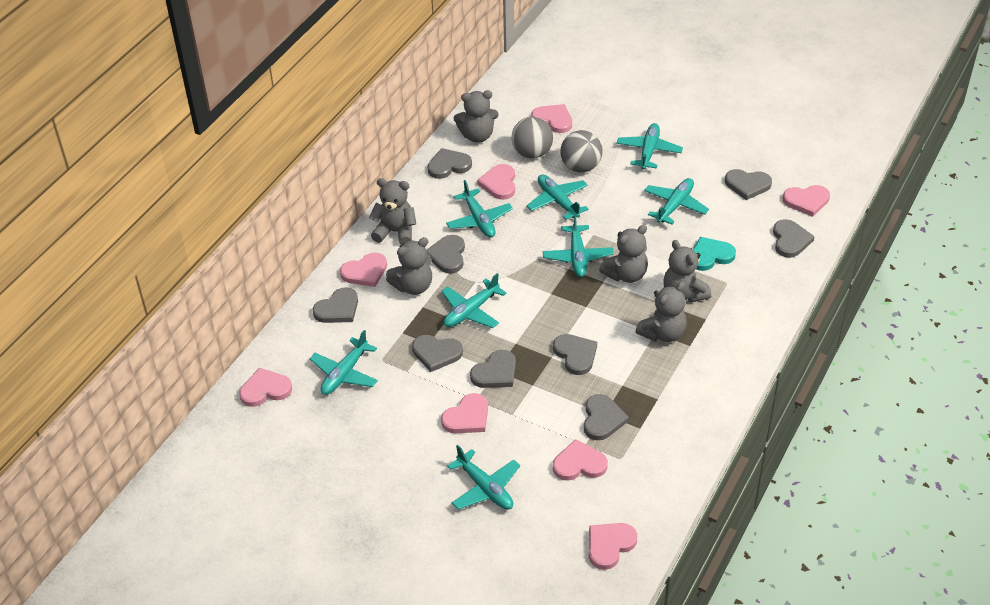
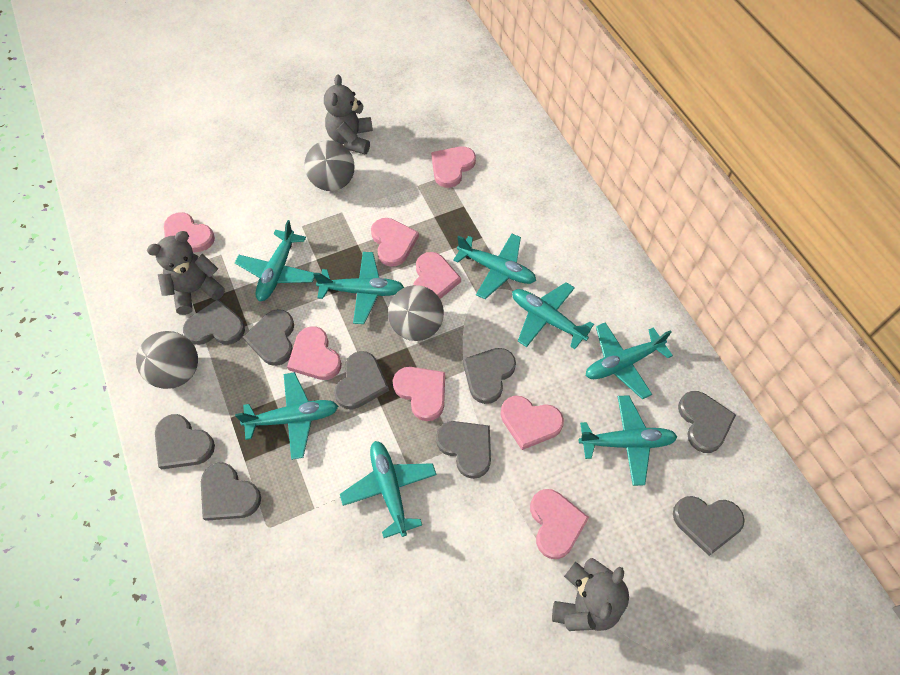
grey ball: [512,117,553,159] [560,130,602,173] = 2 -> [136,331,198,389] [304,140,355,191] [388,285,444,341] = 3
grey teddy bear: [369,178,416,245] [386,237,432,295] [454,90,499,143] [599,225,648,283] [635,282,687,342] [663,240,711,303] = 6 -> [147,231,225,315] [324,74,373,154] [552,558,629,631] = 3
turquoise heart: [693,237,736,271] = 1 -> none = 0

